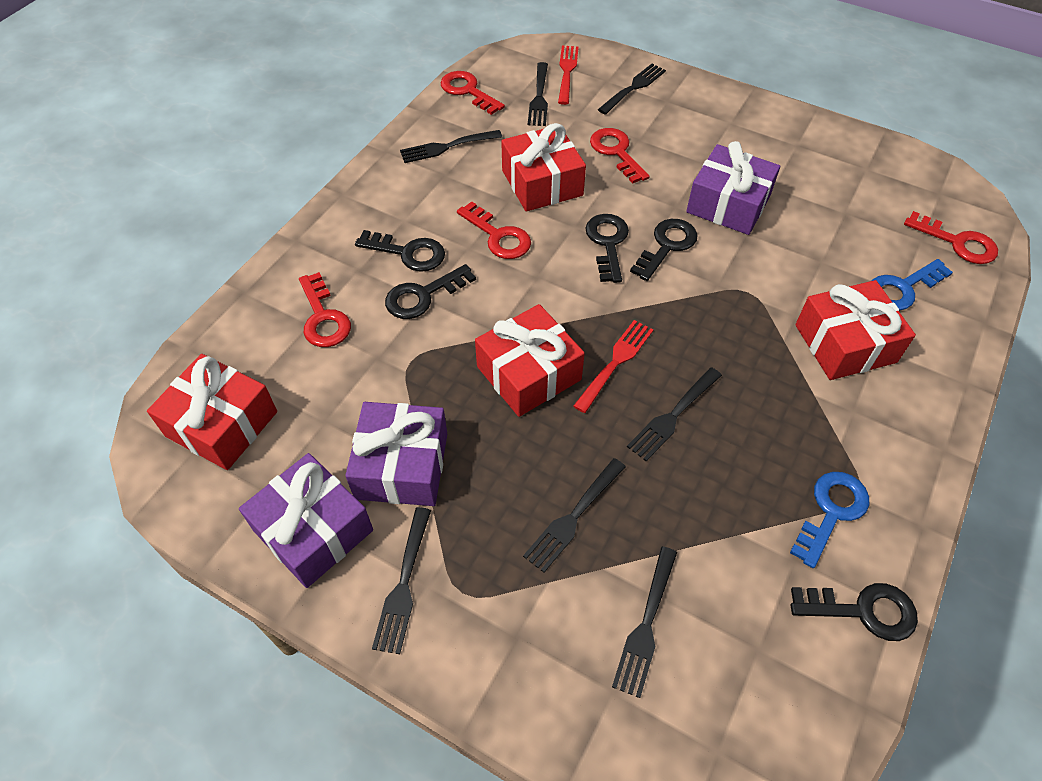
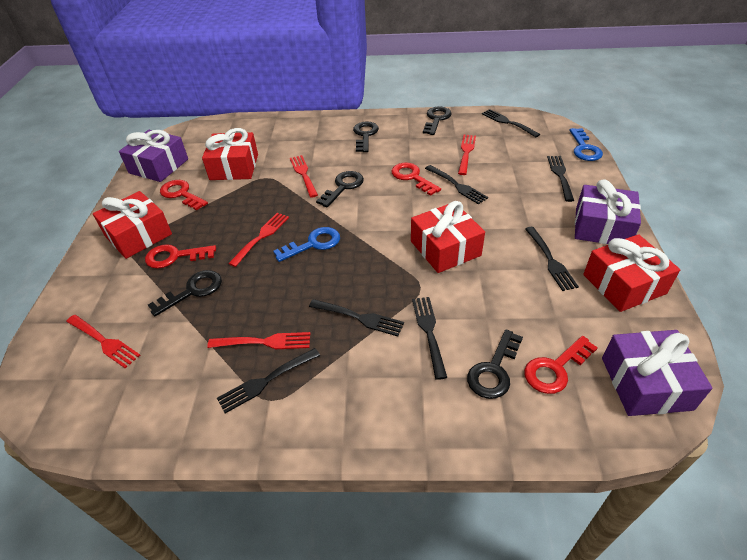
red fork: [558,46,579,105] [574,320,654,413] = 2 -> [66,315,140,368] [207,332,311,349] [228,213,289,267] [290,155,318,198] [458,135,476,175] = 5
red key: [299,272,351,347] [440,71,505,115] [457,201,531,259] [590,128,650,184] [904,211,998,264] = 5 -> [145,244,216,268] [160,180,208,210] [391,162,441,196] [524,336,598,394] = 4

